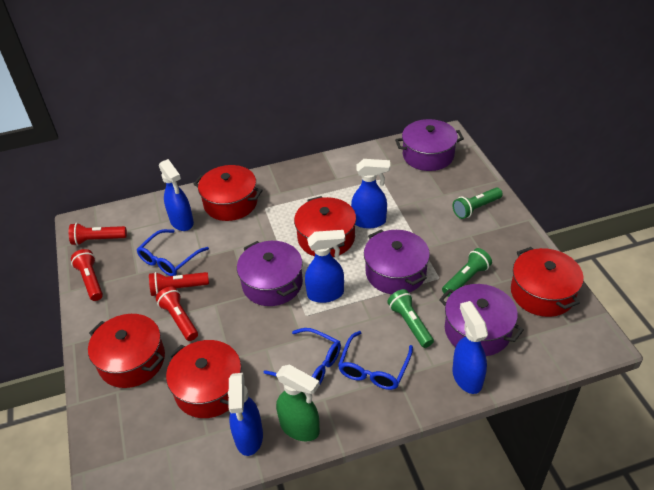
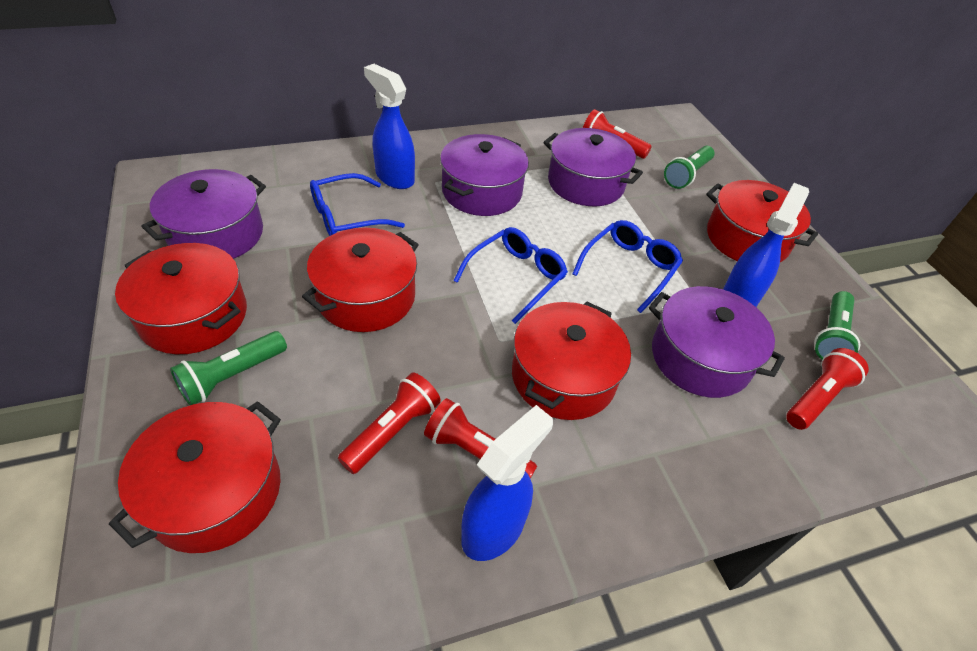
blue spray bottle: [159,159,194,231] [228,373,263,456] [305,230,345,303] [351,159,390,229] [453,301,488,394] = 5 -> [364,64,415,189] [461,405,553,561] [723,183,809,307] = 3
green spray bottle: [276,364,320,442] = 1 -> none = 0

